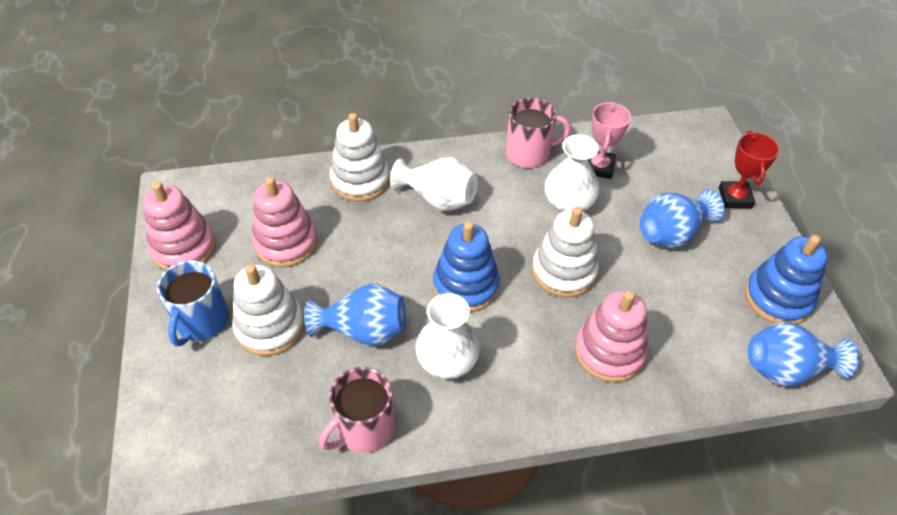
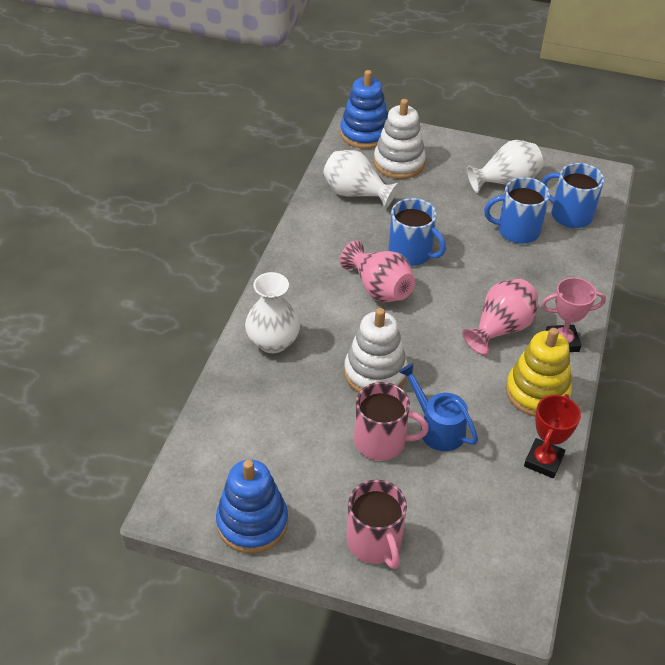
blue mug: [157,260,229,346] = 1 -> [388,198,446,266] [484,177,550,244] [542,163,604,228] = 3
blue vase: [304,284,406,346] [639,189,725,248] [748,322,859,386] = 3 -> none = 0
blue watering can: none = 0 -> [399,363,478,451] = 1
pink stacking toy: [143,182,216,270] [252,177,318,267] [575,290,648,382] = 3 -> none = 0
pink vase: none = 0 -> [340,241,415,302] [462,279,538,355] = 2
white stacking toy: [232,264,305,356] [330,113,390,202] [532,207,599,298] = 3 -> [344,308,408,393] [373,99,426,179] = 2
yellow stacking toy: none = 0 -> [506,328,572,416] = 1

